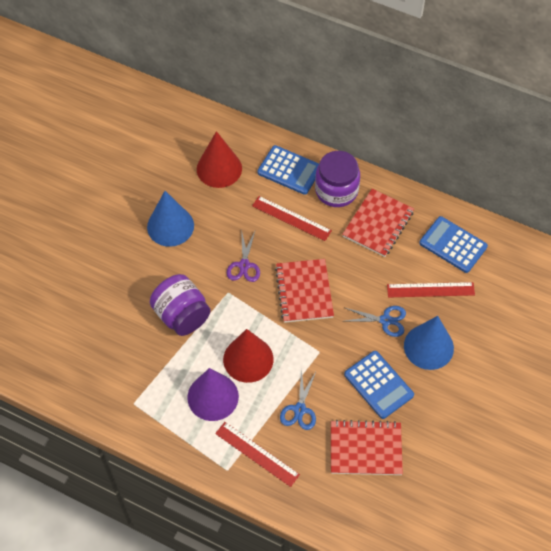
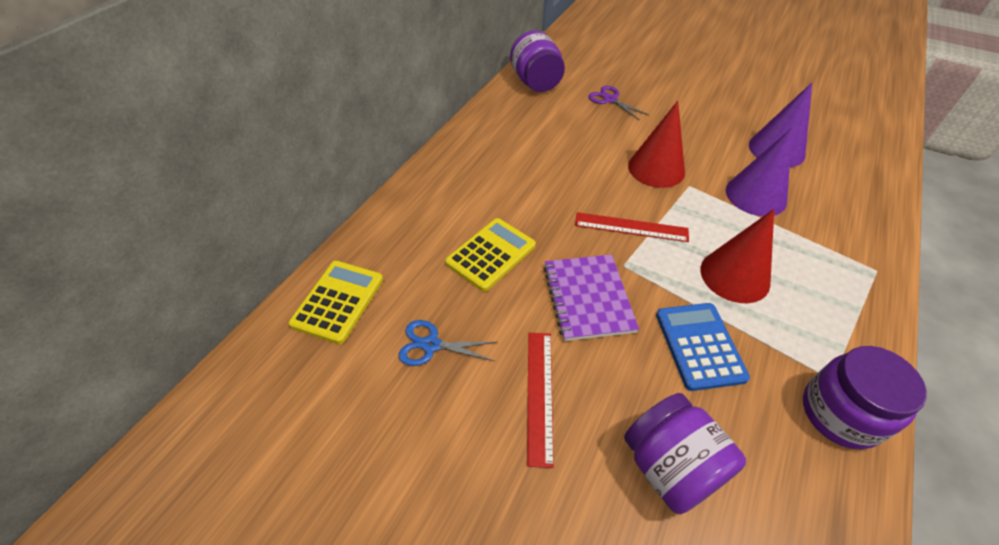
blue calculator: [257,145,319,195] [344,351,414,419] [419,216,488,273] = 3 -> [656,303,750,391] = 1
blue cone: [147,191,194,247] [404,316,454,370] = 2 -> none = 0
blue scissors: [280,368,316,430] [345,306,406,337] = 2 -> [398,320,497,366] = 1
purple cone: [187,368,239,421] = 1 -> [726,128,793,216] [749,83,812,167] = 2
purple jar: [150,274,211,336] [315,151,360,207] = 2 -> [510,30,565,92] [624,393,746,514] [803,346,927,449] = 3
purple notebook: none = 0 -> [544,254,639,341] = 1
red notebook: [275,259,334,323] [331,420,403,475] [342,189,414,257] = 3 -> none = 0
red ruler: [215,422,300,487] [252,196,332,241] [387,282,475,298] = 3 -> [527,333,554,468] [575,212,689,242] = 2
yellow calculator: none = 0 -> [289,261,383,344] [445,218,536,291] = 2

